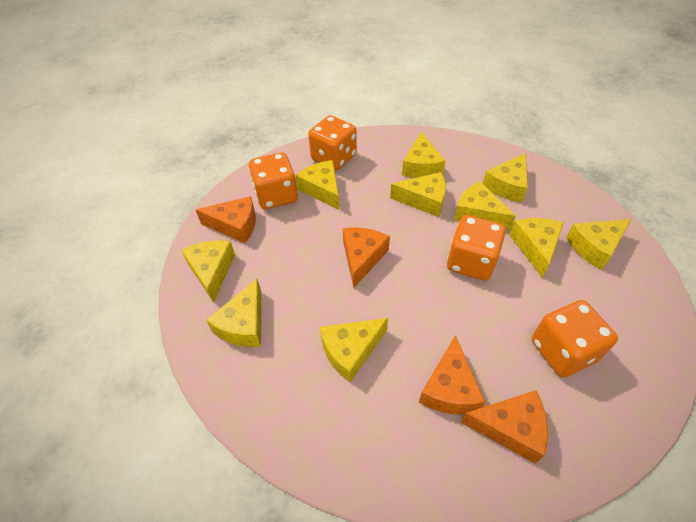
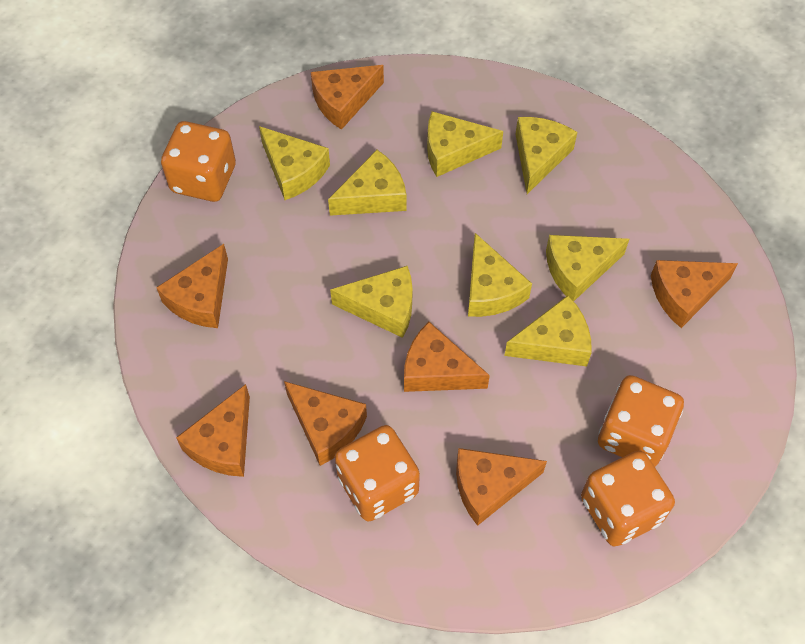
orange cheese: [196,196,256,243] [343,227,390,288] [419,335,485,414] [461,391,548,464] = 4 -> [156,244,228,328] [176,384,250,477] [284,381,367,466] [311,65,384,130] [404,322,490,392] [456,448,547,526] [651,260,738,328] = 7
yellow cheese: [181,240,235,303] [206,279,261,347] [295,160,339,210] [320,318,388,382] [390,172,446,217] [402,132,446,178] [454,181,516,230] [483,153,528,202] [509,218,564,278] [566,219,632,270] = 10 -> [259,126,330,200] [328,150,406,216] [330,266,413,338] [427,111,503,177] [468,233,532,317] [504,295,592,366] [515,117,577,194] [546,235,629,301] = 8

